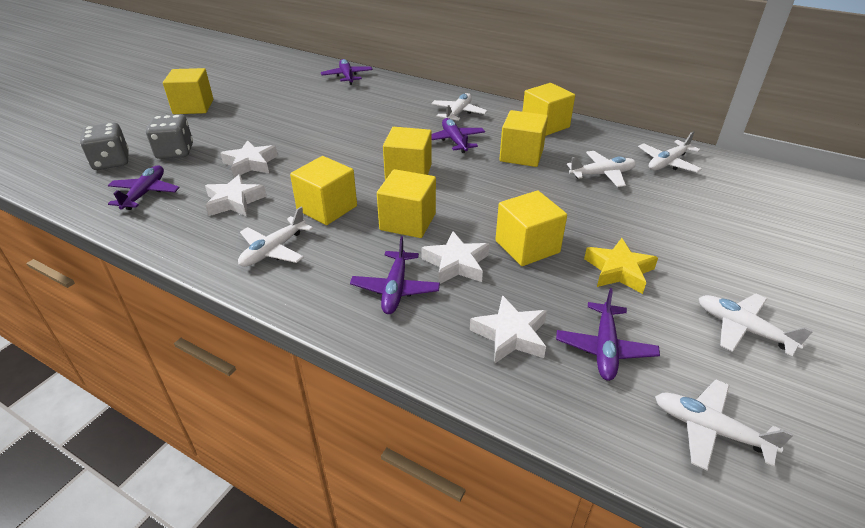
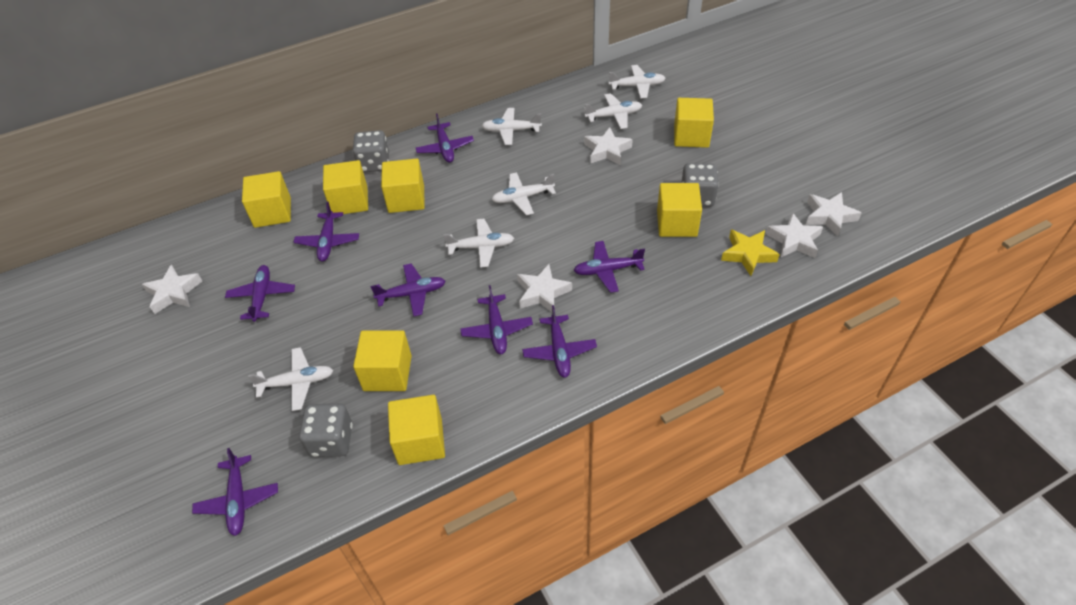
grey dice: [80,123,129,170] [146,114,193,159] = 2 -> [299,403,353,457] [353,130,389,173] [681,163,719,207] = 3
purple plane: [108,165,180,210] [321,59,373,85] [350,236,440,314] [432,118,485,153] [556,288,660,381] = 5 -> [192,448,278,536] [225,265,295,322] [293,202,359,261] [371,263,446,317] [416,113,474,163] [460,285,533,354] [522,305,597,378] [574,241,645,293] = 8
white star: [205,174,267,216] [220,140,278,178] [421,231,489,284] [470,295,547,363] = 4 -> [142,264,202,314] [517,264,572,312] [584,127,633,165] [766,213,823,258] [806,192,862,236] = 5

